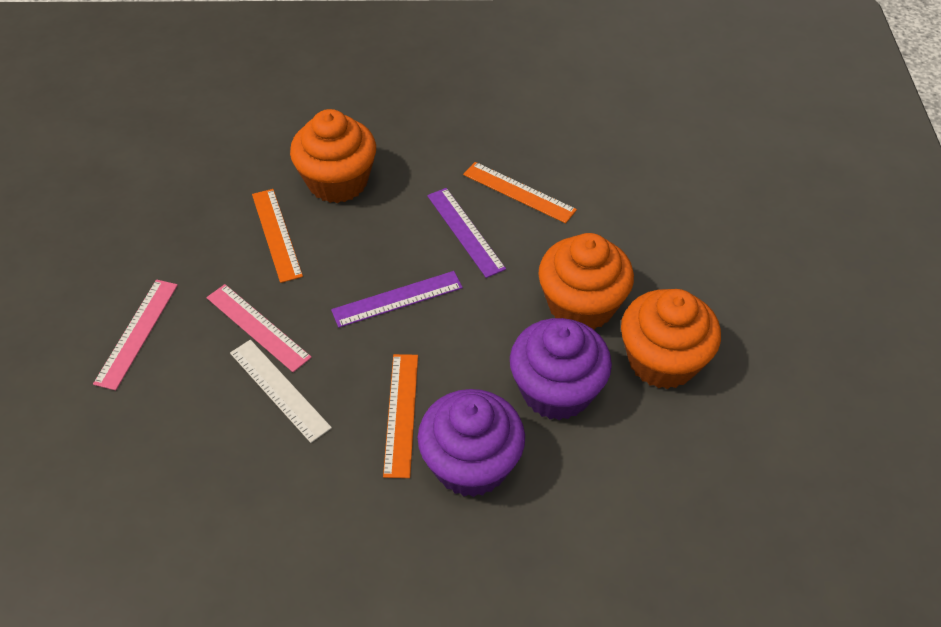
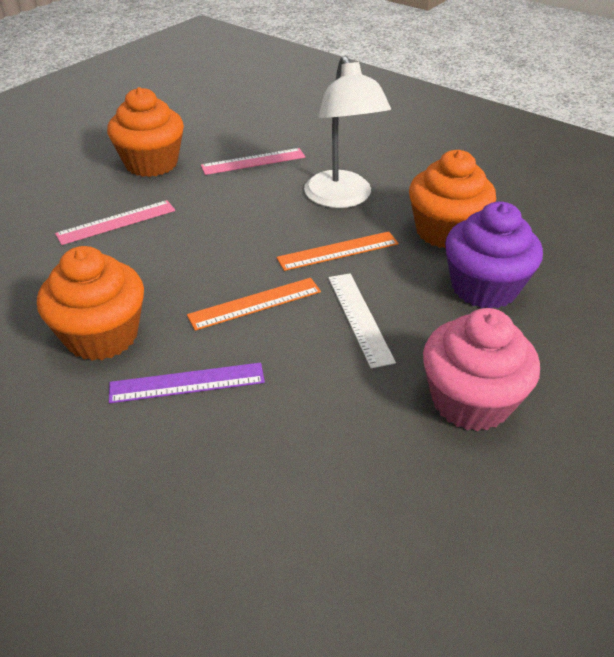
orange ruler: [252,189,303,283] [383,354,418,478] [463,162,577,223] = 3 -> [187,278,321,331] [277,231,399,271] = 2
pink cupcake: none = 0 -> [423,308,540,431] = 1
purple cupcake: [418,389,525,497] [510,318,612,420] = 2 -> [445,201,543,308] = 1
purple ruler: [331,271,463,328] [427,188,506,278] = 2 -> [109,363,265,403] = 1
white lamp: none = 0 -> [304,55,391,208] = 1

